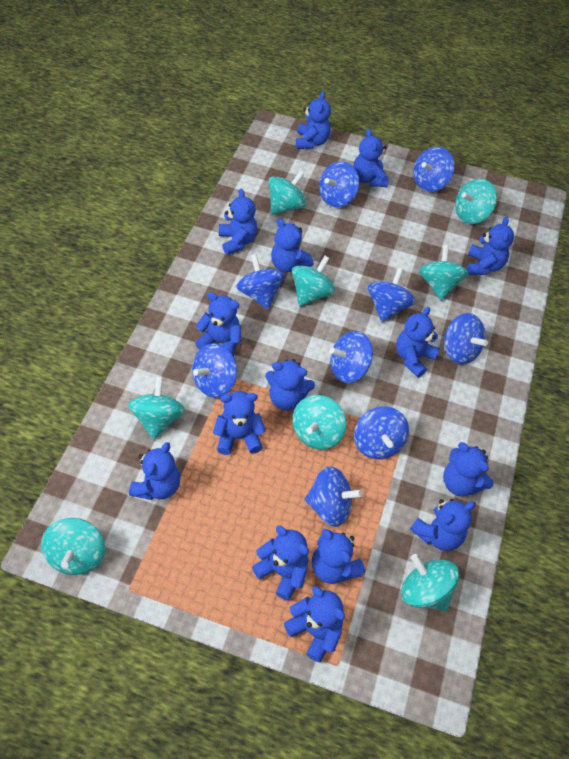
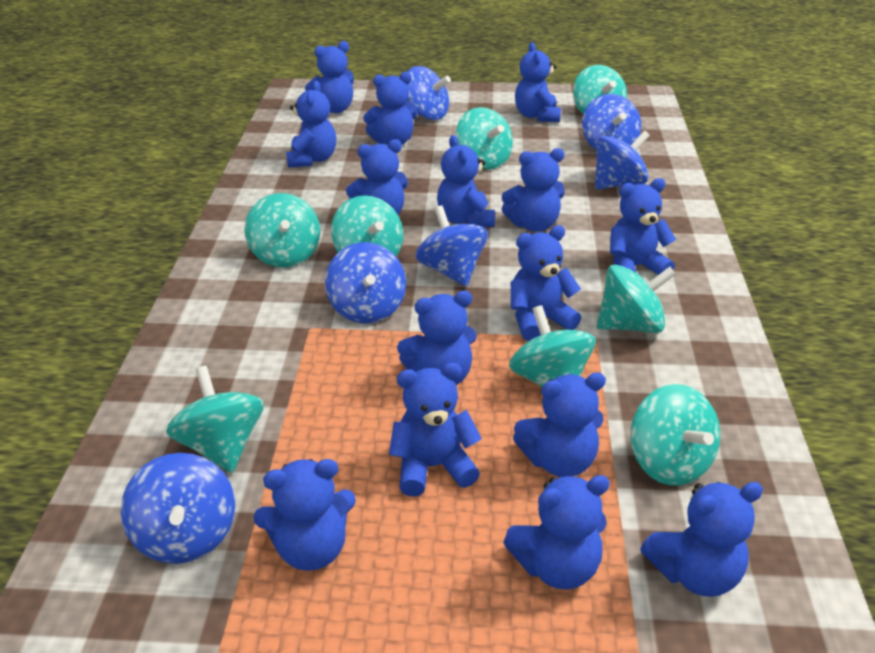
blue spinning top: [192,343,237,398] [236,254,285,309] [305,467,363,527] [319,161,359,207] [330,331,373,383] [354,406,409,459] [368,267,415,322] [413,147,455,192] [444,313,488,364] = 9 -> [120,453,235,564] [325,242,406,324] [406,66,451,120] [415,205,488,287] [582,94,641,150] [595,131,650,190] = 6

